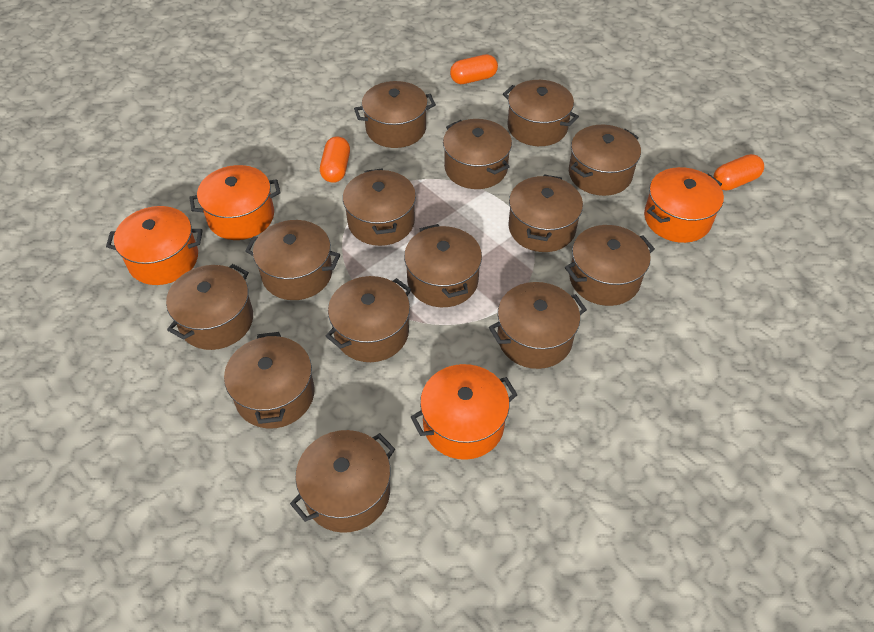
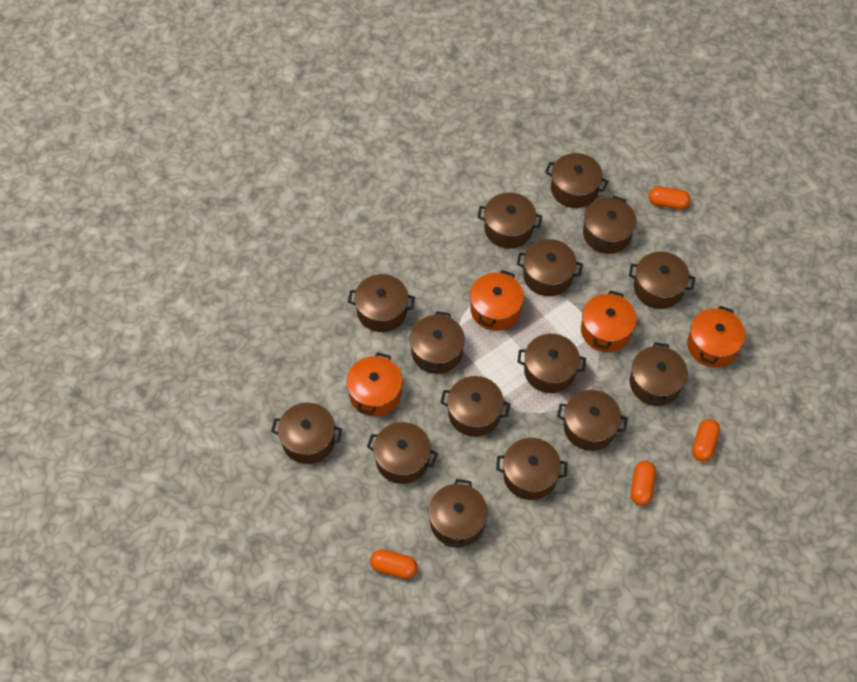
brown pot: [166,264,253,350] [224,332,315,429] [245,220,340,300] [290,430,395,533] [326,276,412,362] [343,169,416,246] [354,81,436,148] [404,224,482,307] [443,119,512,189] [489,282,587,369] [503,80,579,146] [508,174,583,252] [565,225,655,306] [569,125,641,196] = 14 -> [271,402,342,464] [348,274,415,332] [367,422,438,484] [410,311,465,374] [429,479,488,548] [440,376,510,437] [477,192,542,249] [496,438,568,500] [517,239,583,296] [517,334,586,393] [545,153,608,208] [557,390,628,451] [583,196,637,254] [629,251,695,309] [630,342,688,406] = 15
orange capsule: [320,136,350,183] [450,54,498,84] [713,154,764,190] = 3 -> [370,549,418,579] [631,461,656,506] [649,187,691,209] [692,419,720,462] = 4

